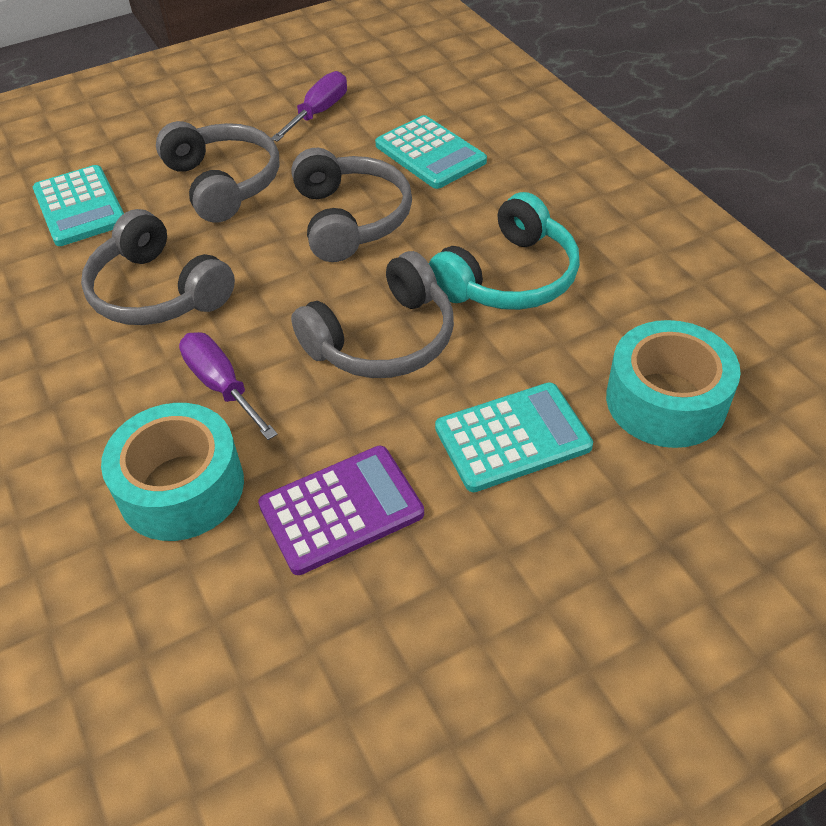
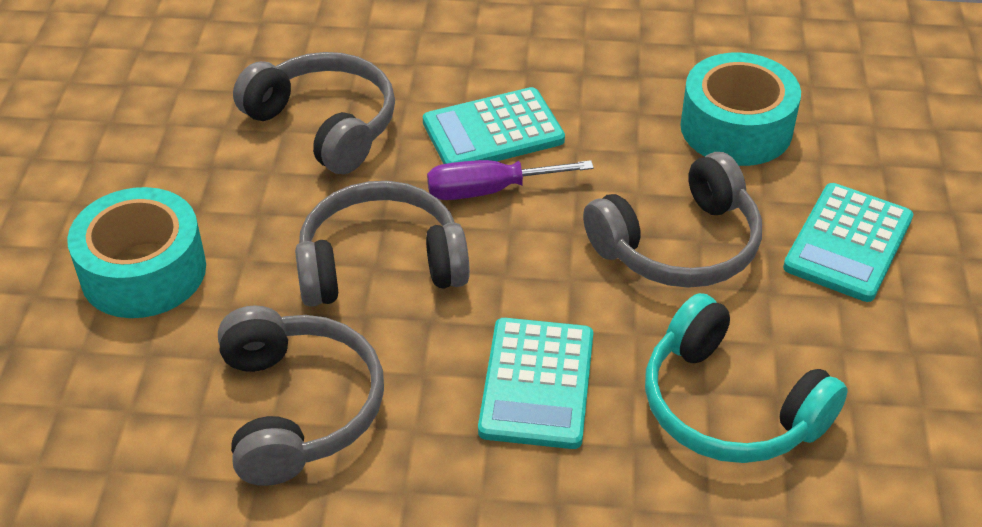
purple calculator: [258,446,424,575] = 1 -> none = 0
purple screwdriver: [179,332,278,440] [271,71,347,142] = 2 -> [427,160,594,200] = 1

